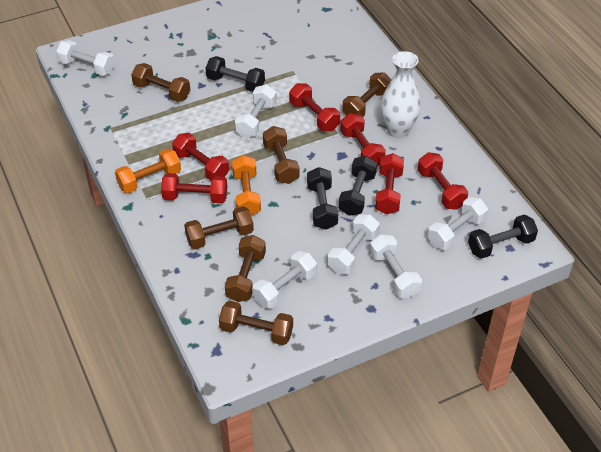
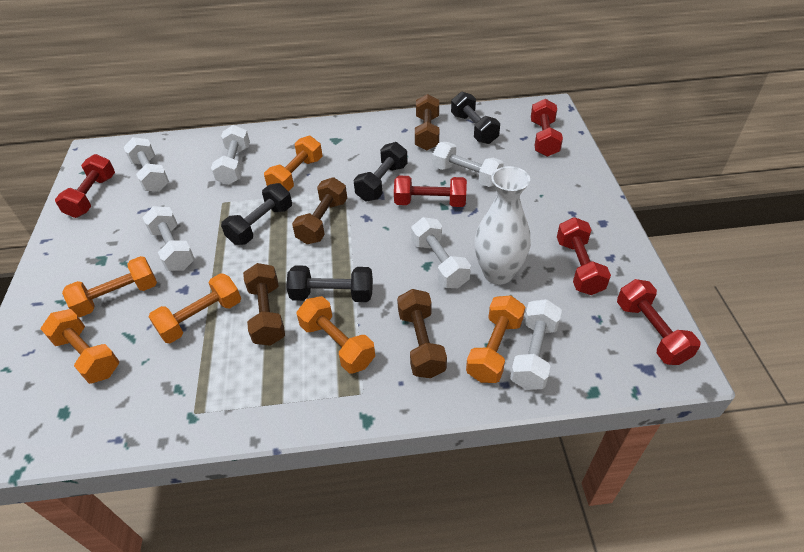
brown dumbbell: [131,63,190,102] [184,206,254,249] [219,301,293,345] [225,235,266,302] [263,126,299,184] [342,73,391,117] = 6 -> [243,263,285,346] [292,177,347,244] [397,289,447,378] [415,94,439,150] = 4
orange dumbbell: [115,149,181,193] [232,155,261,216] = 2 -> [41,309,119,384] [62,256,157,317] [148,273,241,343] [264,136,322,191] [297,296,375,373] [466,296,525,383] = 6
red dumbbell: [161,173,227,203] [172,133,229,180] [289,83,340,131] [340,113,386,166] [375,153,404,215] [418,152,468,210] = 6 -> [55,154,115,218] [394,176,467,207] [531,99,563,157] [557,217,611,295] [617,279,700,365] = 5

